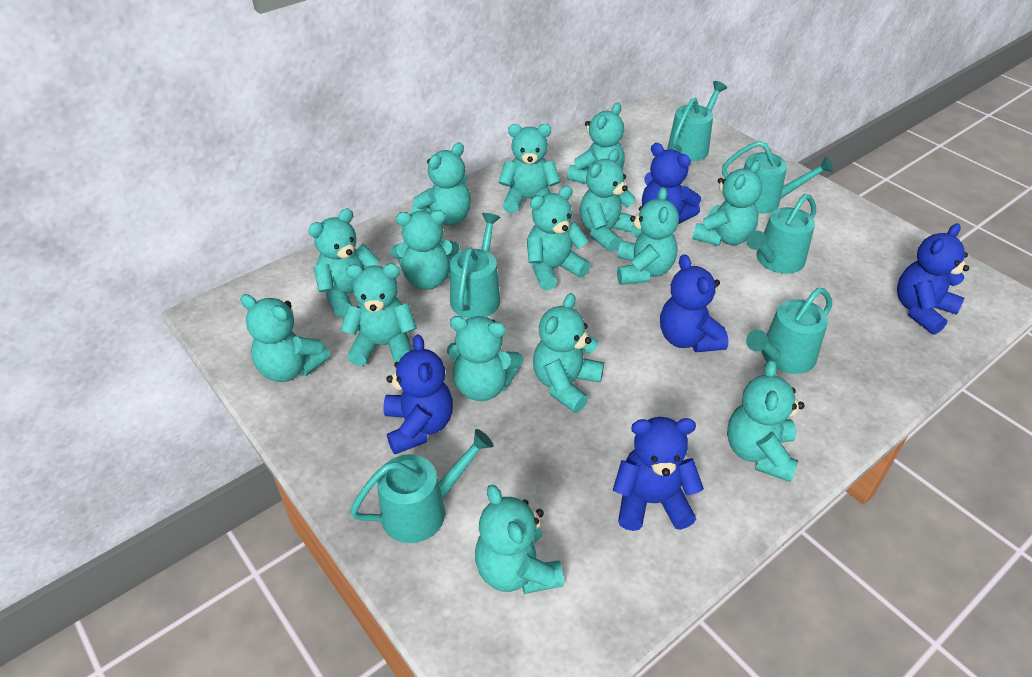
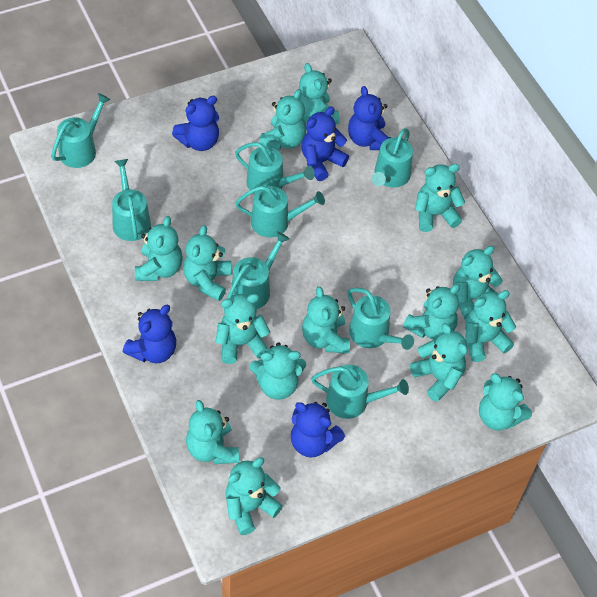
turquoise watering can: [350,429,493,543] [450,213,501,319] [667,81,727,162] [722,141,834,214] [746,288,832,374] [747,194,816,274] = 6 -> [51,93,111,168] [112,159,151,241] [227,231,290,309] [235,142,315,194] [235,186,325,237] [311,364,409,419] [347,288,414,350] [372,128,413,187] = 8

